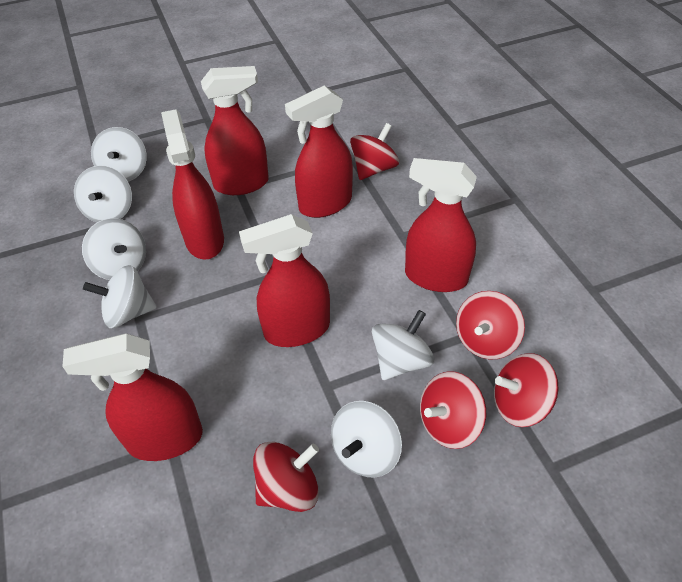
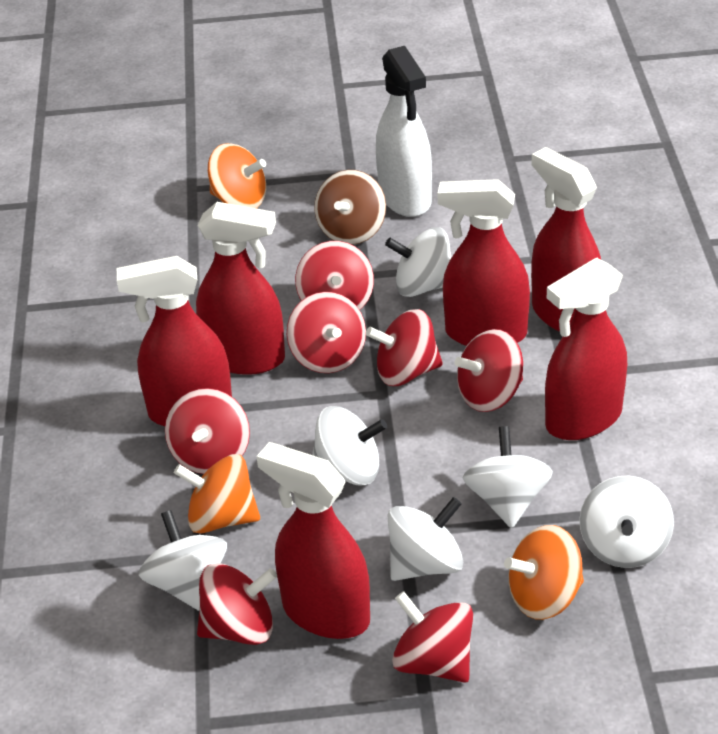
brown spinning top: none = 0 -> [314,170,386,245] = 1
orange spinning top: none = 0 -> [174,454,260,533] [208,143,266,209] [504,525,584,620] = 3
red spinning top: [253,442,319,512] [350,123,399,180] [420,371,486,449] [456,291,525,359] [494,353,559,427] = 5 -> [165,388,250,474] [197,563,277,645] [287,292,366,373] [295,241,374,310] [366,309,443,386] [392,591,473,683] [455,329,523,412] = 7
white spray bottle: none = 0 -> [376,46,432,217] = 1

